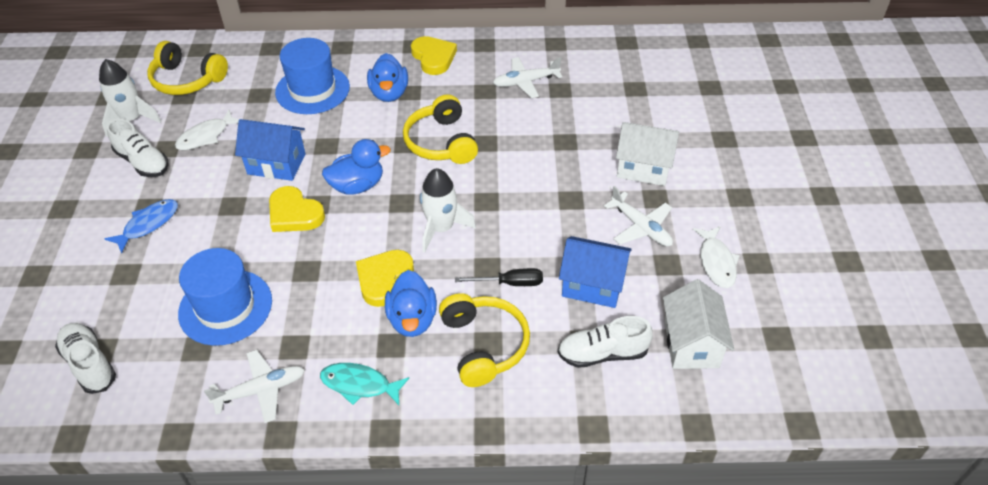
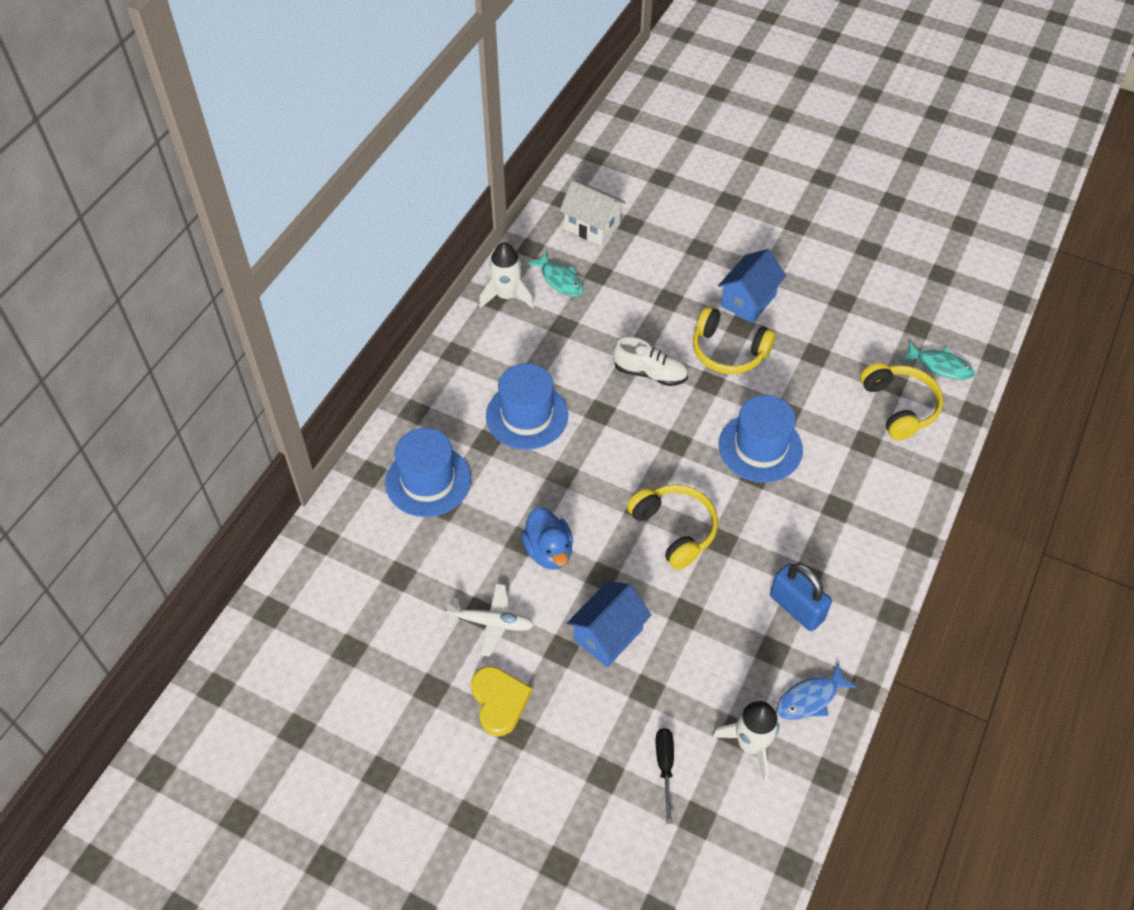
blue duck: [322,139,391,195] [367,53,408,102] [385,270,437,337] = 3 -> [521,507,573,569] = 1
blue hat: [178,248,272,346] [275,38,350,114] = 2 -> [385,428,471,517] [486,363,568,450] [719,395,803,483] = 3
blue padlock: none = 0 -> [770,564,832,631] = 1
turquoise fish: [320,363,409,405] = 1 -> [527,252,583,297] [901,341,975,380] = 2
white fish: [175,110,239,150] [693,226,740,288] = 2 -> none = 0
white house: [616,122,679,186] [663,279,734,369] = 2 -> [560,180,626,246] = 1
white plane: [204,350,305,423] [493,57,562,98] [604,186,673,246] = 3 -> [445,584,534,656] = 1
white shoe: [55,323,116,394] [107,119,169,177] [558,316,653,368] = 3 -> [613,337,688,386] = 1
yellow heart: [269,186,325,232] [356,250,414,307] [411,36,457,75] = 3 -> [471,666,532,736] = 1

